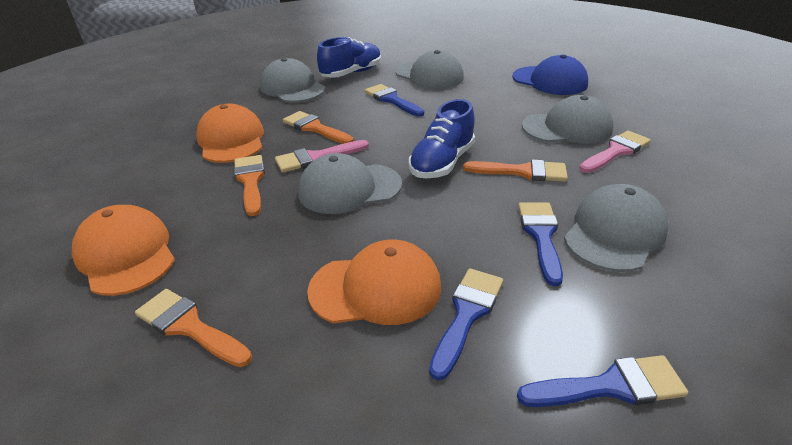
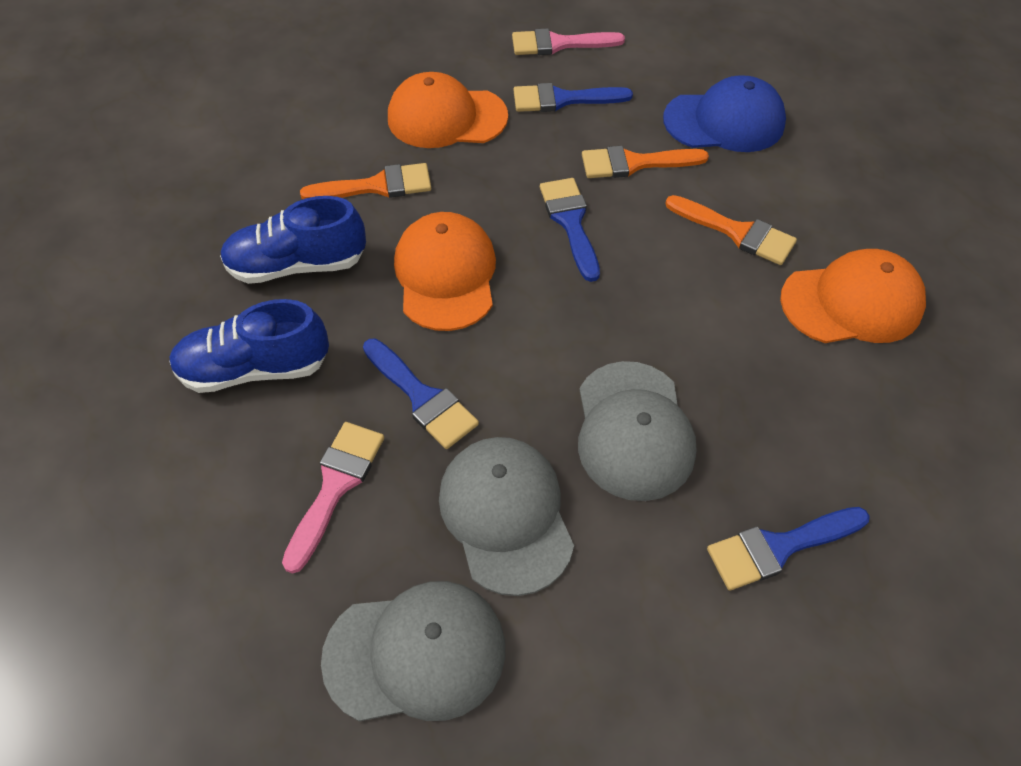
grey cap: [260,58,325,102] [298,153,402,214] [396,50,464,89] [522,95,613,144] [564,184,669,272] = 5 -> [321,581,505,721] [439,437,574,596] [578,361,697,501] = 3
orange brush: [135,289,252,367] [234,155,265,216] [283,111,354,144] [463,159,568,182] = 4 -> [300,163,431,199] [582,146,709,178] [665,195,797,265] = 3

